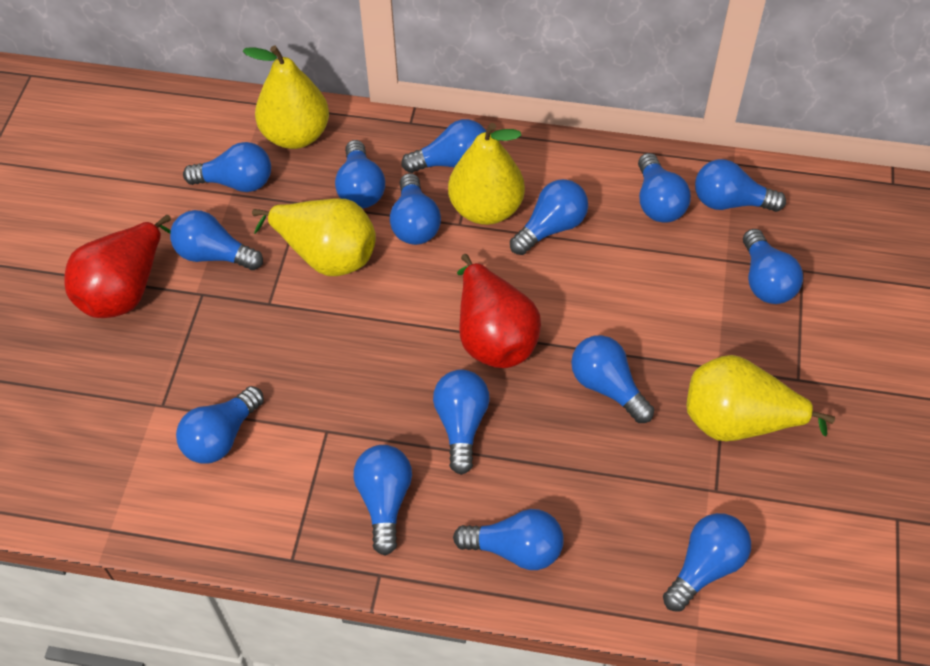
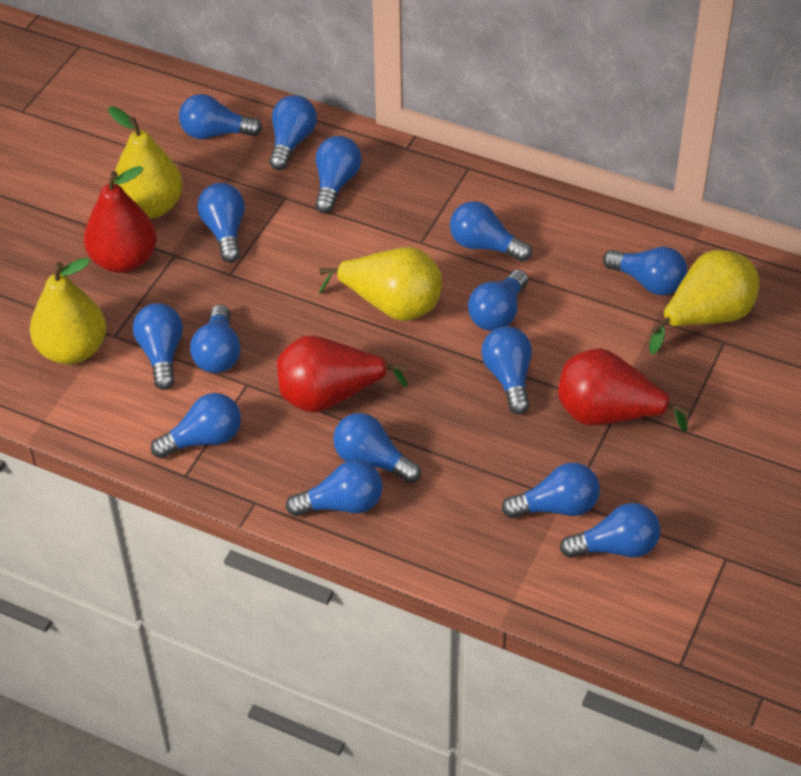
red pear: [64,215,171,318] [457,254,541,368] = 2 -> [84,166,157,273] [277,335,408,413] [558,348,690,432] = 3

